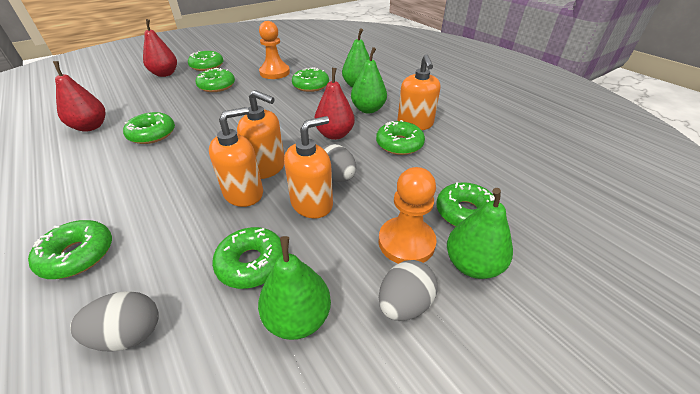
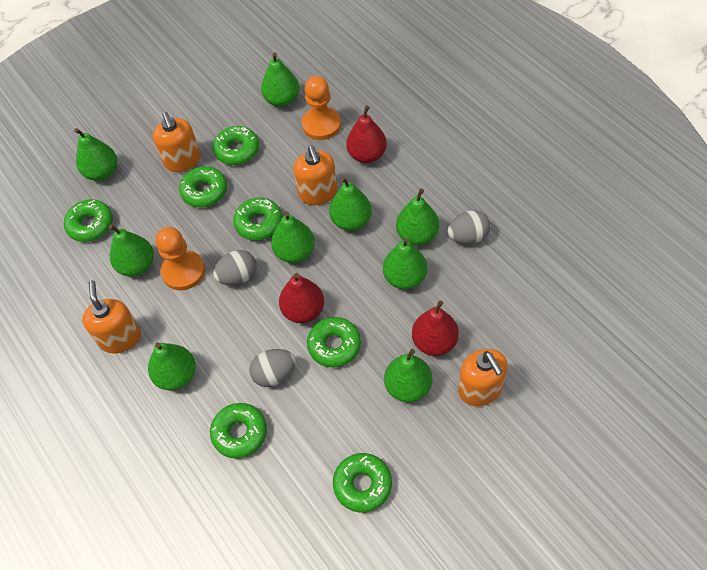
green donut: [28,220,112,279] [123,112,175,144] [188,51,223,71] [195,68,235,92] [212,227,283,289] [292,67,329,92] [376,120,425,155] [436,182,495,226] = 8 -> [64,199,113,242] [179,166,227,207] [210,403,267,458] [213,126,259,165] [233,198,282,241] [307,317,361,368] [333,453,392,513] = 7
green pear: [258,236,331,340] [342,28,370,88] [351,47,387,113] [447,188,513,279] = 4 -> [74,128,117,181] [109,224,154,276] [148,342,196,391] [261,53,300,107] [271,211,315,263] [329,177,372,231] [383,238,427,289] [384,349,432,402] [396,189,439,245] = 9

